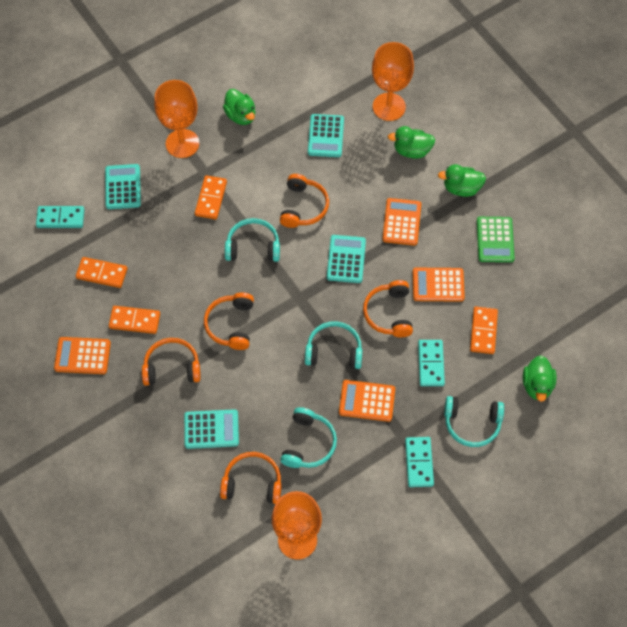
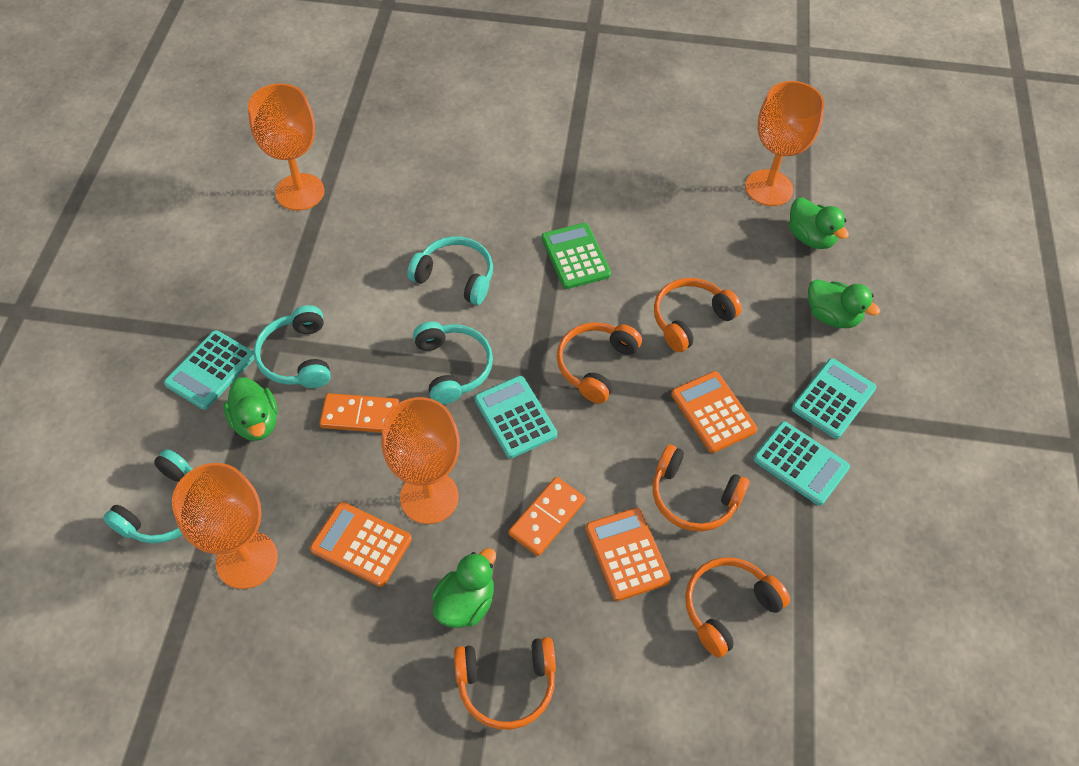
orange calculator: [54,337,111,374] [339,380,395,422] [382,198,421,246] [413,268,465,302] = 4 -> [310,502,412,587] [585,508,671,601] [671,371,757,453] = 3
orange domino: [76,257,128,288] [109,306,160,334] [195,175,227,219] [470,307,498,354] = 4 -> [320,393,399,433] [508,477,586,556] = 2
orange goblet: [154,80,199,158] [272,491,322,560] [372,42,414,121] = 3 -> [172,463,278,589] [248,83,324,211] [381,397,460,524] [745,81,824,206] = 4
turquoise domino: [36,206,85,228] [405,437,434,487] [418,340,445,386] = 3 -> none = 0

